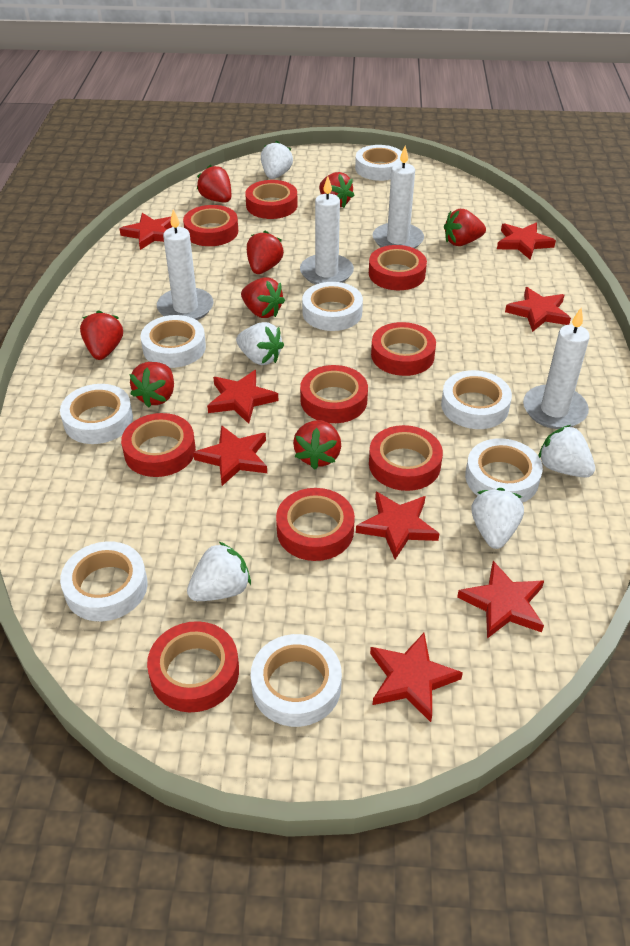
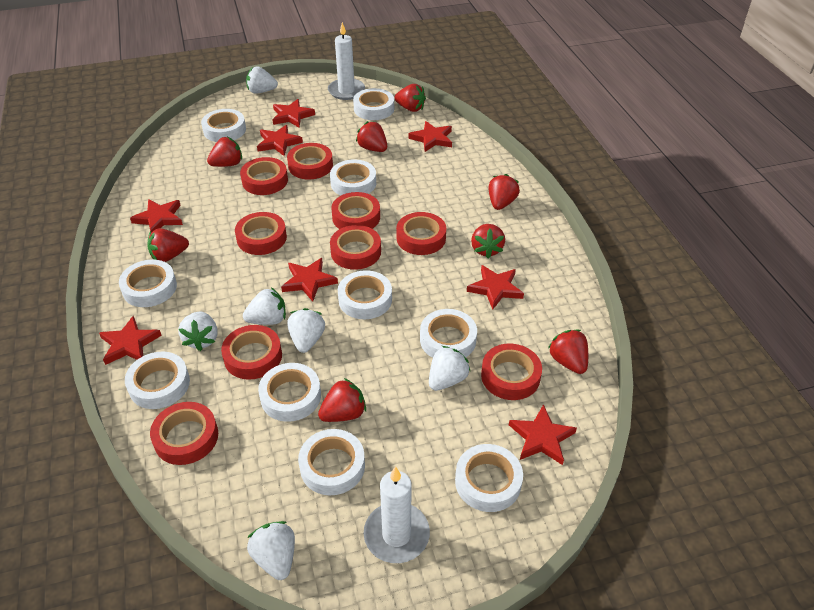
white candle: [157,209,214,320] [300,176,354,284] [373,146,424,248] [523,308,590,429] = 4 -> [328,22,365,100] [364,466,430,563] = 2
white strawberry: [187,542,251,601] [236,322,284,365] [261,141,293,179] [471,488,524,549] [538,425,595,478] = 5 -> [178,312,218,351] [243,288,286,325] [246,66,278,94] [247,521,295,580] [287,308,325,353] [429,346,471,391] = 6
white tape: [60,384,133,444] [60,541,148,621] [140,315,206,368] [251,634,342,727] [302,282,363,331] [355,145,403,181] [441,370,512,429] [465,438,543,503] = 8 -> [119,260,177,307] [125,351,190,409] [201,109,246,142] [258,363,321,422] [298,429,365,495] [330,159,376,196] [338,270,392,319] [353,88,394,120] [420,309,477,358] [455,444,523,512] = 10

